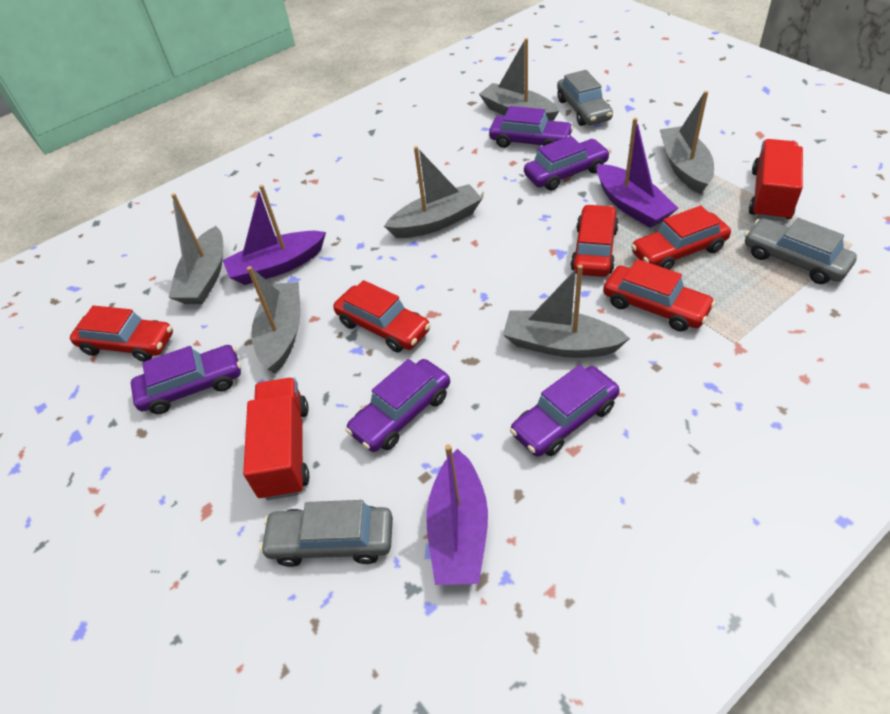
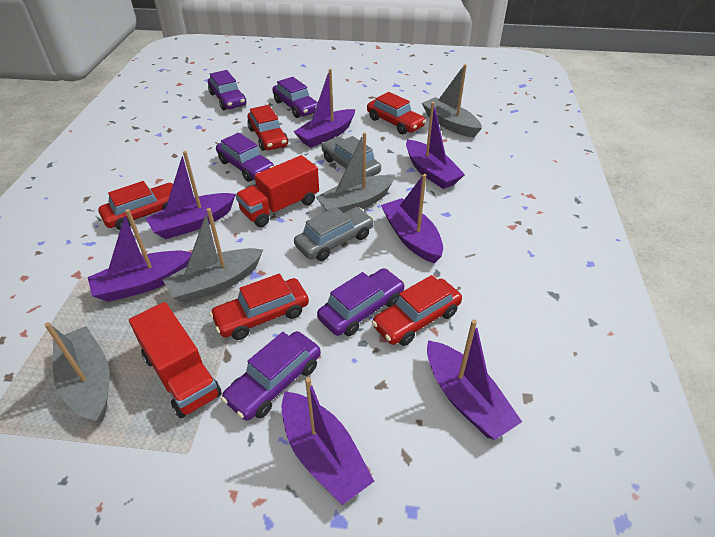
grey boat: [168,193,223,304] [247,266,301,374] [384,146,482,238] [479,38,559,121] [503,265,630,358] [660,91,714,194] = 6 -> [44,322,110,423] [163,208,263,303] [316,132,395,212] [422,64,482,138] = 4
grey car: [260,500,393,567] [557,70,613,126] [744,218,857,284] = 3 -> [294,207,374,261] [321,136,381,177] = 2
purple boat: [222,185,326,285] [426,444,488,585] [597,118,678,228] = 3 -> [88,209,192,302] [146,151,236,239] [282,377,374,505] [294,69,355,148] [381,174,443,263] [406,102,465,189] [427,320,522,440] = 7

